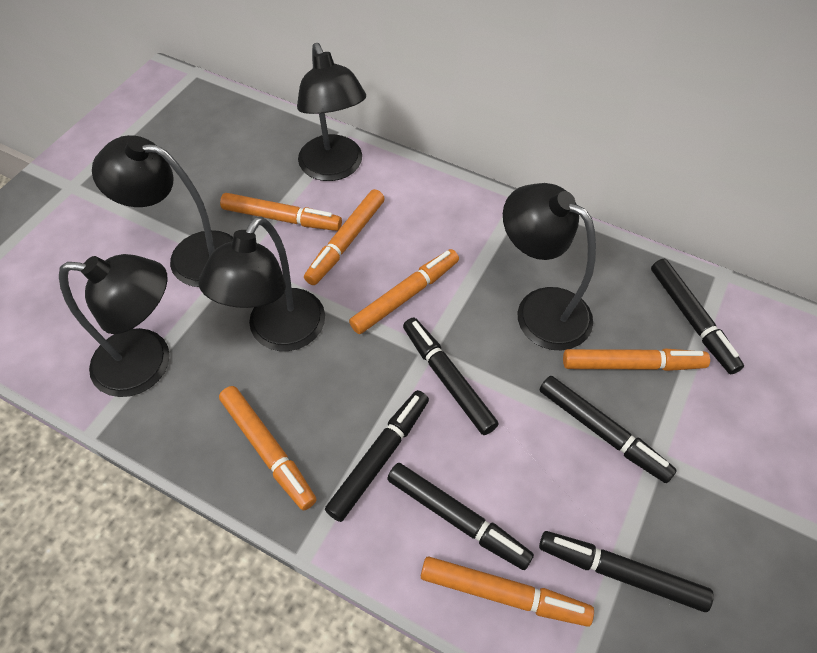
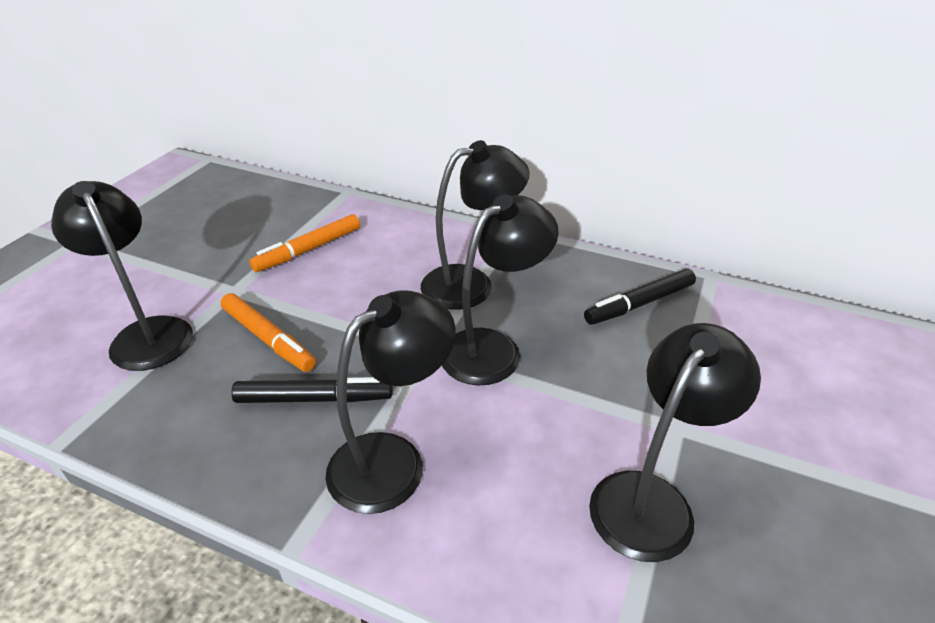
black marker: [325,390,429,522] [387,463,534,570] [403,318,498,435] [539,376,677,483] [539,531,714,612] [651,259,744,374] = 6 -> [231,377,393,403] [584,269,696,325] = 2
orange marker: [219,386,317,511] [220,193,342,231] [304,189,385,285] [349,249,459,334] [421,556,594,627] [563,348,710,371] = 6 -> [221,293,316,372] [249,214,360,272] = 2

